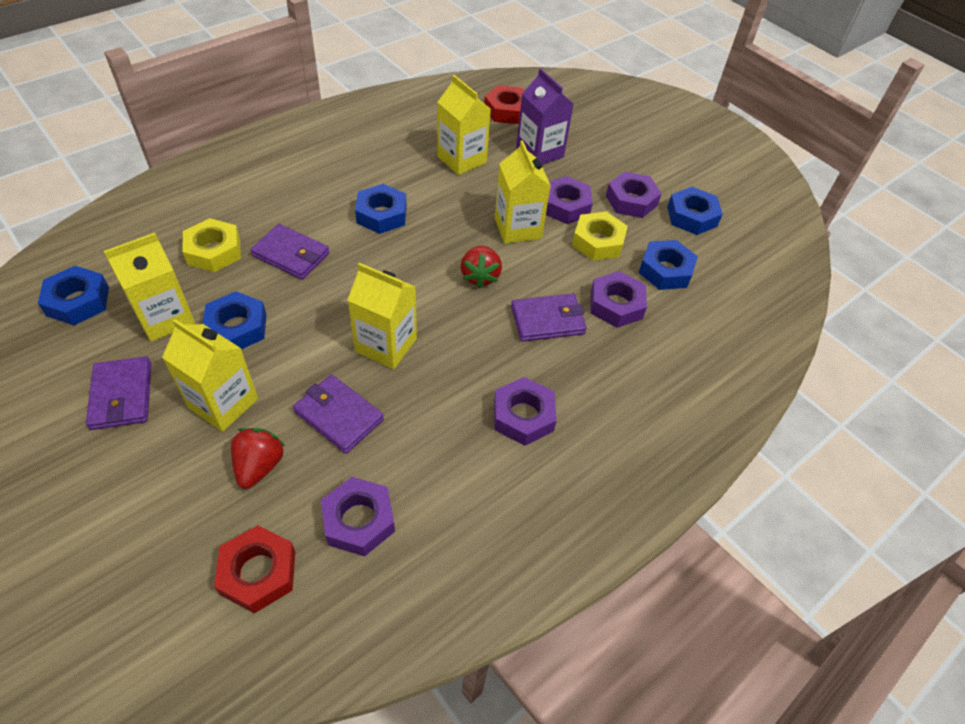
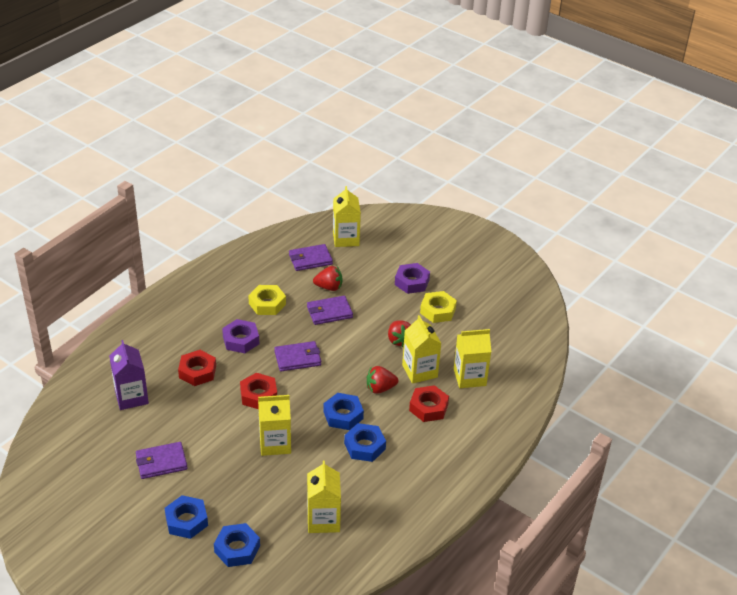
blue nut: [38,266,109,325] [202,291,267,350] [355,184,407,234] [638,240,698,290] [667,187,723,235] = 5 -> [165,495,208,539] [214,523,260,567] [323,393,364,430] [344,423,386,462] = 4
purple nut: [321,477,395,556] [494,377,557,446] [546,176,593,224] [591,271,647,328] [606,171,662,218] = 5 -> [222,319,259,353] [395,263,430,294] = 2
red nut: [214,525,295,613] [484,85,524,124] = 2 -> [178,350,216,386] [240,373,277,409] [409,385,449,422] = 3
red strawberry: [231,428,285,489] [461,245,502,288] = 2 -> [313,266,342,291] [367,366,398,394] [388,320,411,347] = 3

